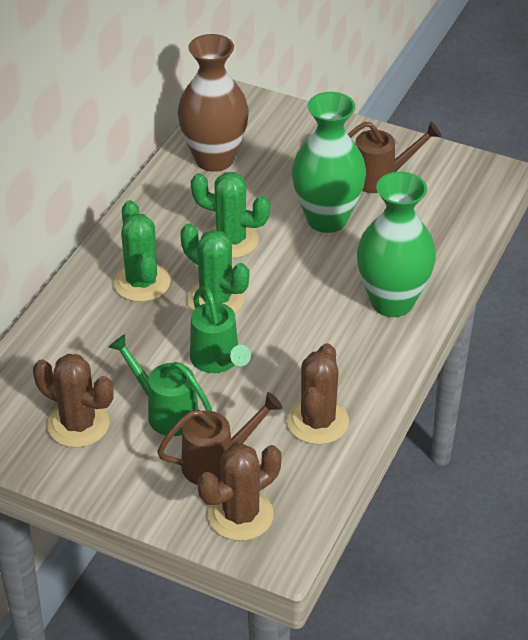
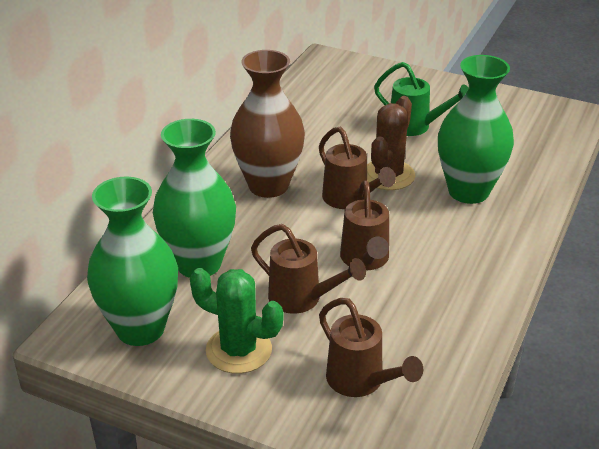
brown cactus: [33,354,114,448] [198,443,281,541] [287,343,349,445] = 3 -> [367,96,415,190] = 1
brown watering can: [157,392,283,485] [348,122,441,193] = 2 -> [251,224,366,314] [319,127,396,209] [319,298,423,397] [340,180,389,270] = 4
green cactus: [114,200,170,302] [180,223,249,313] [191,172,270,258] = 3 -> [190,268,283,374] = 1
green vase: [292,92,366,233] [357,172,436,317] = 2 -> [87,177,178,346] [153,119,236,278] [438,55,514,204] = 3
green watering can: [108,334,212,436] [190,286,251,373] = 2 -> [374,62,469,136] = 1

